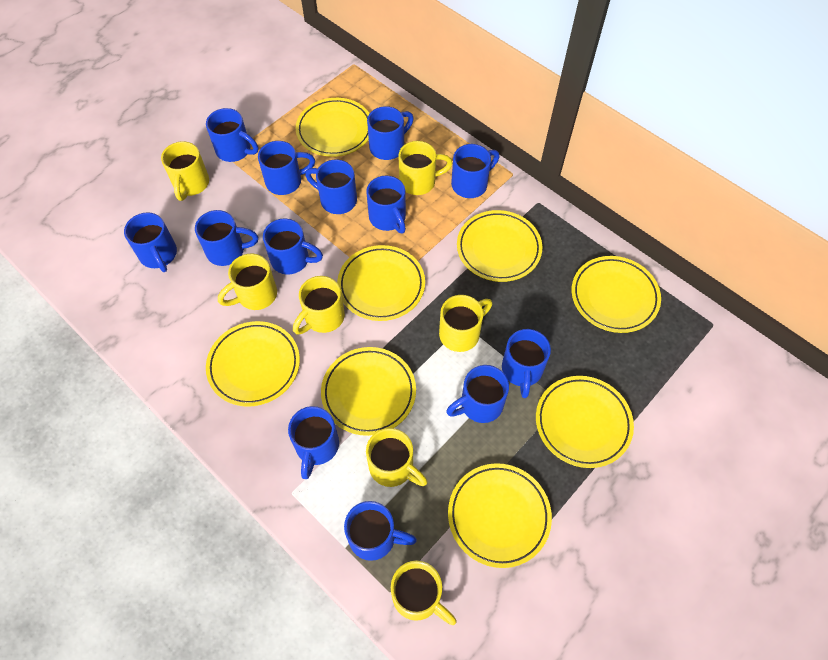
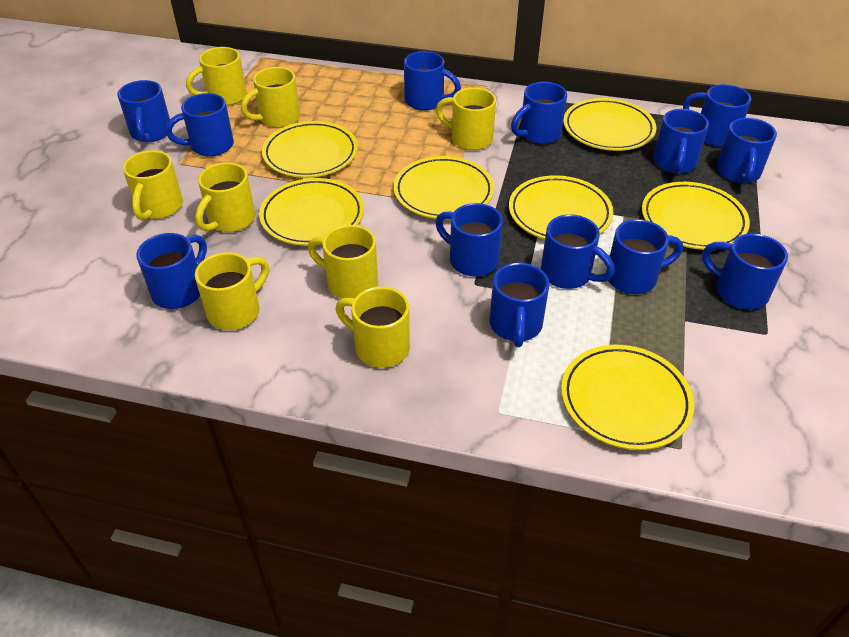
yellow mug: [161,141,209,201] [218,254,277,310] [293,276,345,335] [366,428,427,487] [391,560,456,625] [398,141,453,195] [439,295,492,352] = 7 -> [123,150,183,221] [186,47,247,106] [195,162,255,232] [195,252,269,330] [241,67,300,128] [308,225,378,299] [336,287,410,368] [436,87,496,150] = 8
yellow plate: [206,321,300,407] [296,98,370,157] [321,347,416,436] [337,245,425,321] [448,463,552,568] [457,210,542,282] [536,376,634,468] [572,256,661,333] = 8 -> [259,178,364,246] [262,121,358,178] [394,156,494,219] [509,175,614,239] [561,345,694,450] [563,98,656,151] [642,182,750,250] = 7

